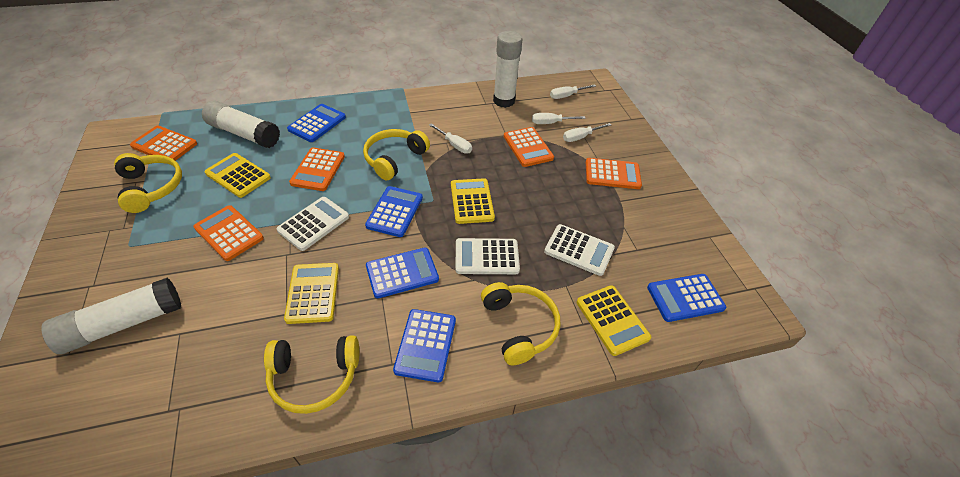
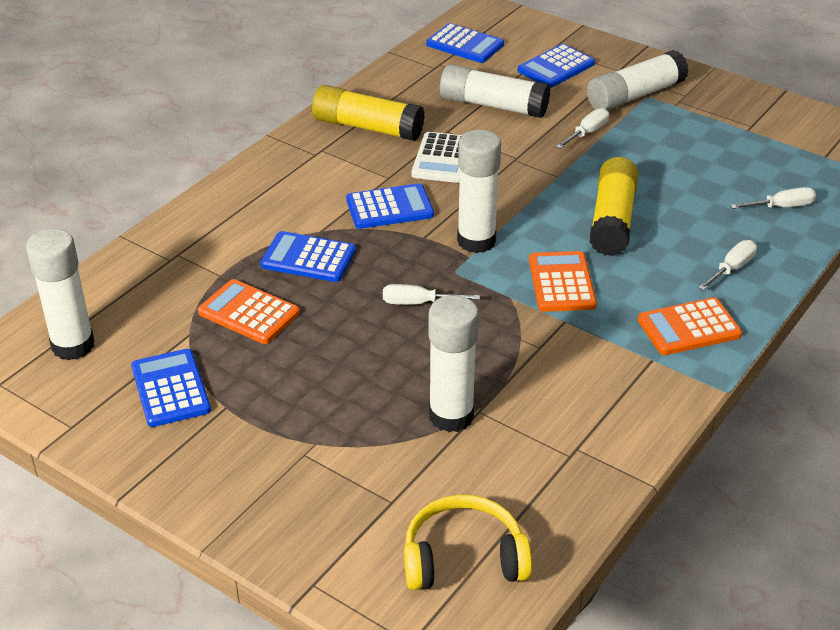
orange calculator: [130,126,197,161] [194,205,264,261] [289,147,345,191] [504,127,554,167] [586,158,642,189] = 5 -> [198,279,300,344] [529,251,597,312] [638,297,742,355] = 3
white calculator: [276,197,349,251] [455,238,520,274] [544,224,615,276] = 3 -> [412,132,462,183] = 1
white glue stick: [41,278,181,354] [202,101,280,148] [493,31,523,108] = 3 -> [26,228,95,360] [428,295,479,432] [440,64,550,118] [457,129,501,253] [587,50,689,111] = 5
yellow calculator: [205,153,271,198] [284,263,339,324] [451,178,495,224] [577,285,651,356] = 4 -> none = 0
yellow glue stick: none = 0 -> [312,85,425,141] [590,157,639,256] = 2
yellow headphones: [114,153,182,213] [264,335,359,414] [363,129,430,180] [481,282,560,365] = 4 -> [404,495,532,590] = 1

